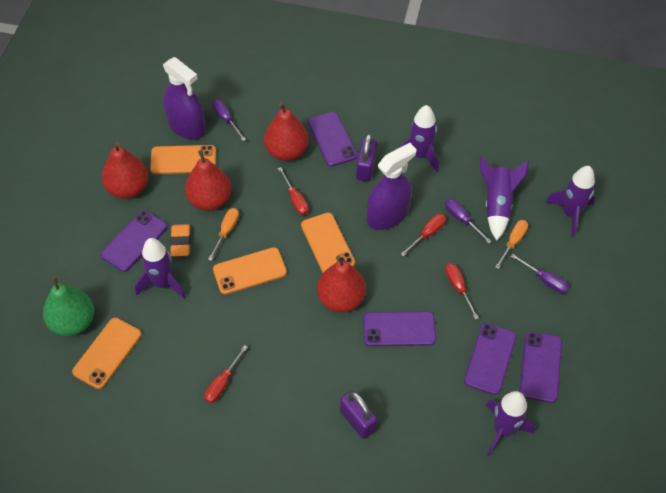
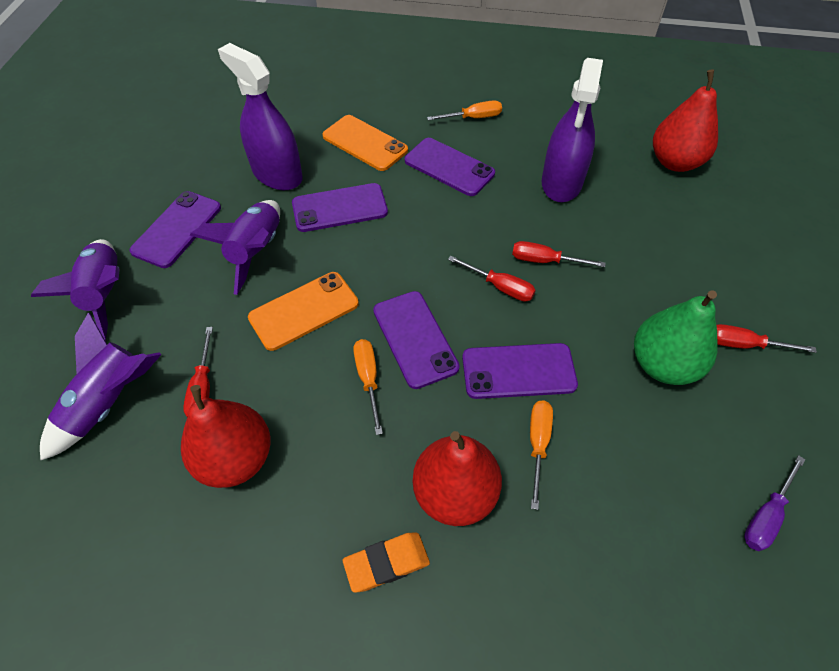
orange phone: [72,318,141,389] [150,145,216,174] [213,247,287,294] [301,213,355,273] = 4 -> [248,272,359,351] [322,115,408,171] = 2
orange screwdriver: [208,208,239,261] [495,220,528,269] = 2 -> [353,339,383,435] [427,100,502,121] [530,401,553,510] = 3
purple padlock: [340,390,377,439] [356,134,377,182] = 2 -> none = 0
purple rocket: [135,238,186,299] [397,105,439,172] [480,156,529,241] [486,391,535,456] [545,166,595,237] = 5 -> [31,239,120,341] [40,312,162,461] [190,200,280,295] = 3
purple screwdriver: [212,99,246,141] [445,199,492,244] [511,254,569,293] = 3 -> [744,455,805,551] = 1
red pear: [102,142,148,198] [185,150,231,211] [264,103,308,161] [317,255,366,312] = 4 -> [181,385,271,488] [413,431,502,526] [653,69,718,172] = 3

